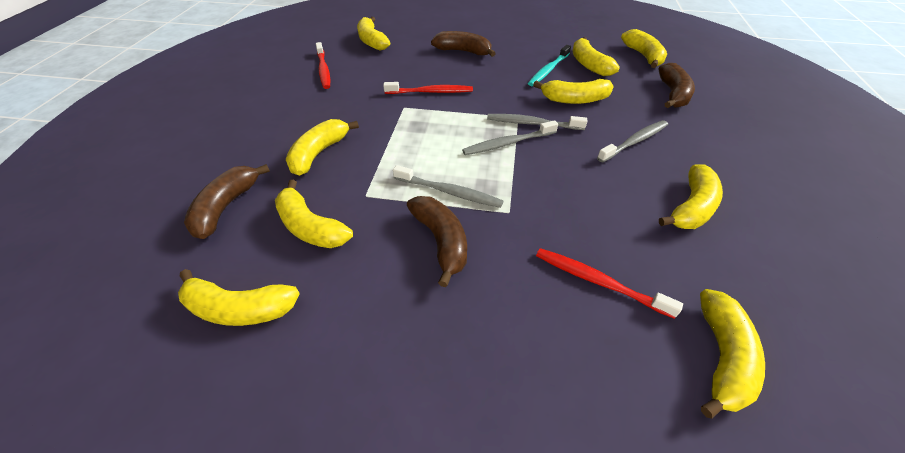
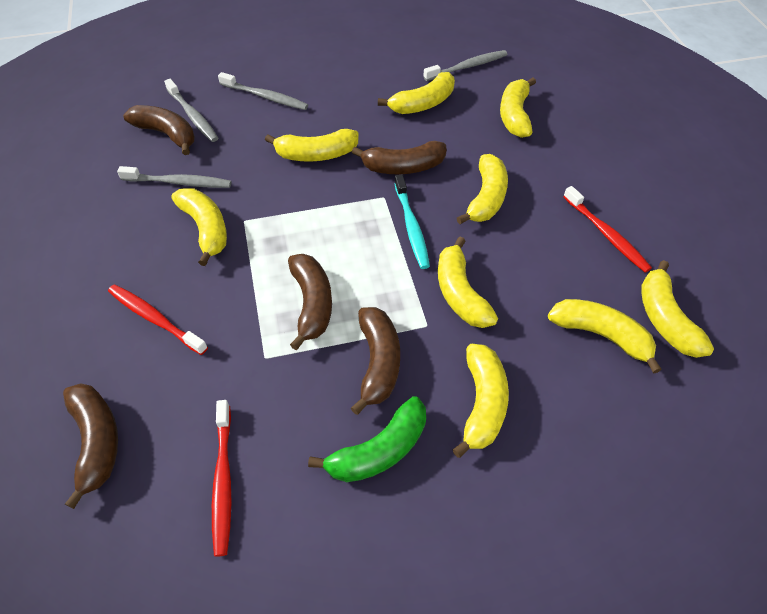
brown banana: [184,164,270,239] [407,196,467,287] [431,31,496,57] [659,63,695,108] = 4 -> [63,383,118,509] [123,105,195,155] [288,254,332,350] [351,307,400,415] [352,141,447,174] = 5
green banana: none = 0 -> [308,396,426,482] = 1

